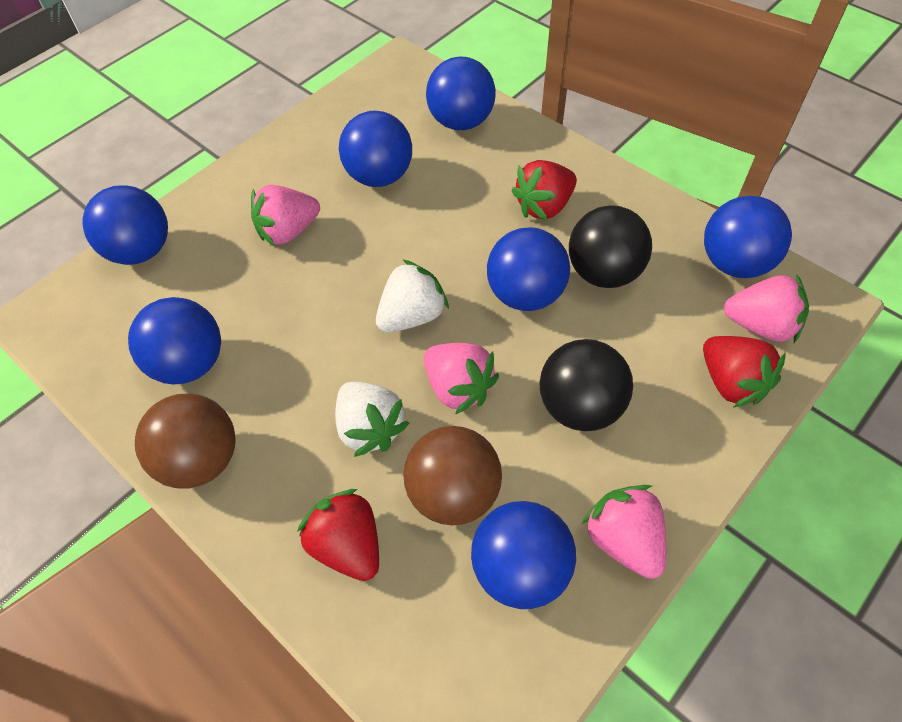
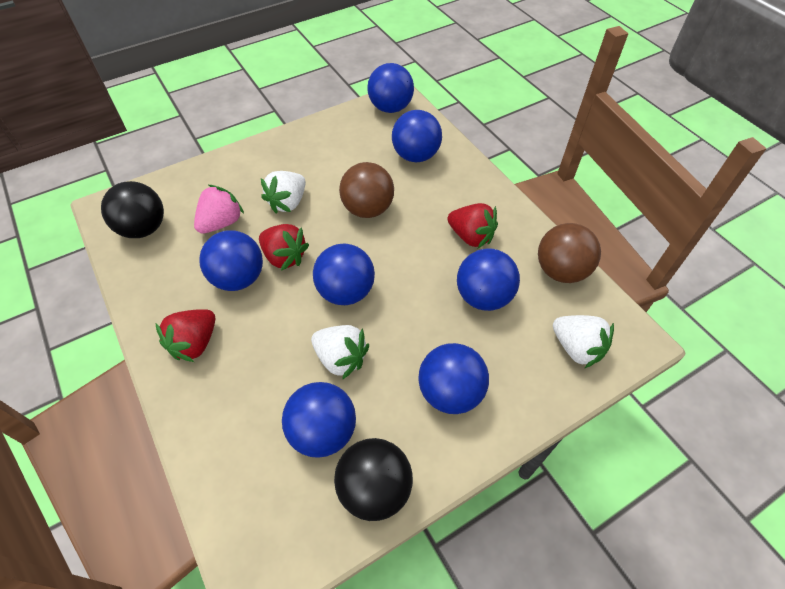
pink strawberry: [251,185,320,247] [424,343,499,415] [582,485,666,579] [724,274,809,343] = 4 -> [194,185,244,234] = 1
white strawberry: [335,382,409,457] [376,259,449,332] = 2 -> [261,171,306,214] [311,325,369,380] [553,315,614,369] = 3

